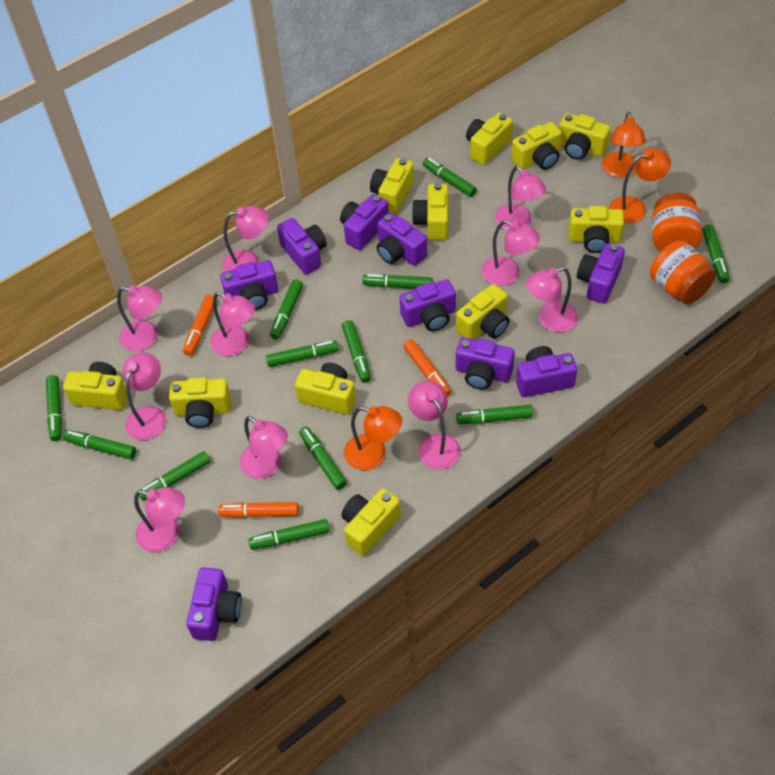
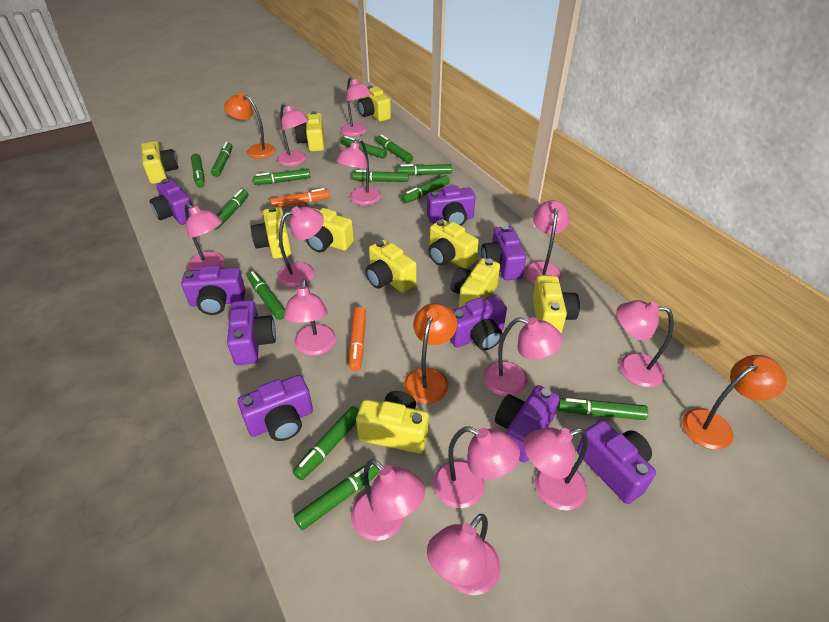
green marker: [46,375,62,441] [63,430,136,459] [139,451,211,501] [248,519,330,550] [266,341,339,367] [270,279,303,340] [299,427,347,490] [342,320,371,383] [363,274,433,289] [423,158,477,197] [456,405,533,424] [702,225,730,283] = 12 -> [191,154,205,188] [211,142,233,177] [214,189,249,230] [247,271,285,320] [253,169,311,185] [293,406,359,480] [294,465,379,530] [341,136,387,159] [352,170,408,182] [376,134,413,163] [397,164,452,176] [401,175,450,203] [557,398,648,420] = 13
orange jar: [650,240,716,304] [651,192,703,251] = 2 -> none = 0
orange marker: [183,294,214,356] [218,502,299,518] [403,339,451,396] = 3 -> [270,188,330,207] [349,307,366,371] = 2
pink lamp: [117,285,162,351] [123,352,166,440] [134,487,185,552] [210,292,255,356] [222,206,269,272] [239,416,288,479] [408,381,461,470] [482,220,540,286] [495,166,546,230] [526,267,578,332] = 10 -> [185,203,225,271] [277,103,309,166] [277,207,324,287] [284,279,336,356] [336,139,381,205] [340,77,372,136] [351,459,425,541] [427,513,501,595] [433,427,520,508] [483,317,563,397] [524,427,588,510] [525,200,570,284] [616,300,674,387] = 13
yellow camera: [63,362,127,410] [169,378,231,428] [295,363,356,415] [341,488,401,556] [370,158,414,214] [412,183,448,240] [456,284,509,339] [466,113,513,165] [511,122,562,170] [559,113,611,160] [569,206,624,253] = 11 -> [141,141,178,184] [251,206,292,259] [295,111,324,152] [306,208,354,252] [356,391,429,453] [358,86,391,122] [365,239,417,293] [428,219,479,269] [450,258,500,308] [533,275,580,334] = 10

